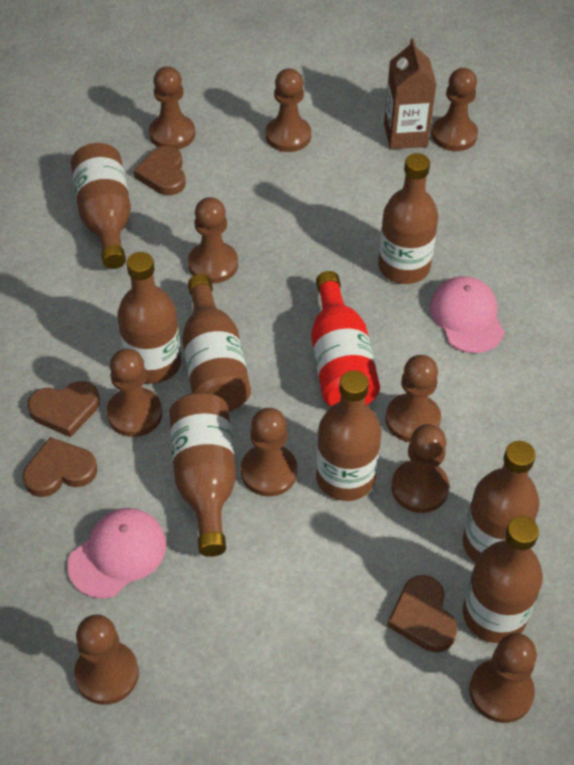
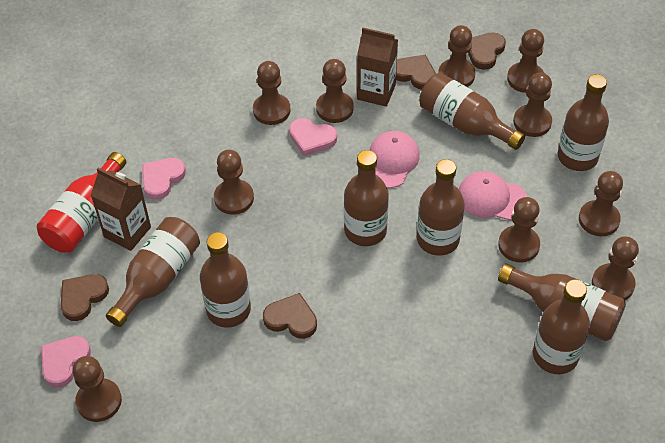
brown carton: [384,38,437,149] = 1 -> [91,168,151,251] [357,28,398,107] = 2
pink heart: none = 0 -> [41,336,91,388] [142,158,186,200] [289,118,337,156] = 3

